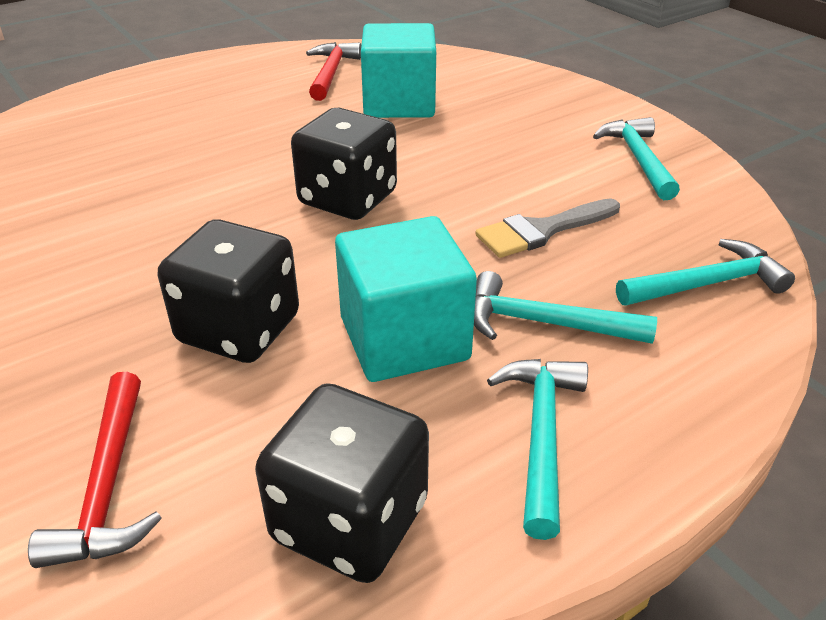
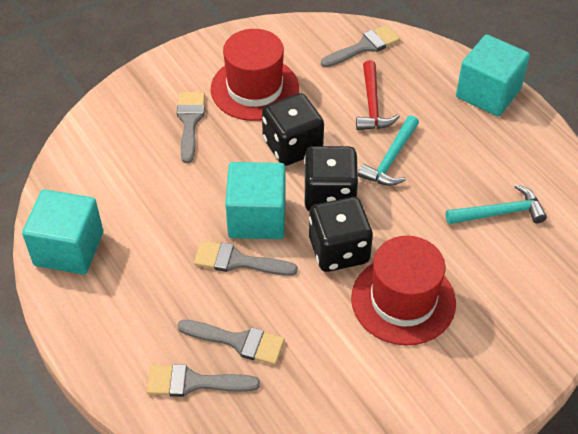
grey brush: [475,198,620,258] = 1 -> [147,364,260,397] [177,92,205,163] [177,320,285,365] [194,241,298,276] [321,25,400,68] = 5
red hammer: [28,372,162,568] [306,42,361,101] = 2 -> [356,60,400,130] = 1
red hat: none = 0 -> [211,29,299,121] [351,236,456,346] = 2
turquoise cube: [335,216,477,382] [361,23,436,118] = 2 -> [22,189,103,274] [225,162,286,239] [456,34,530,116] = 3
turquoise hammer: [474,271,657,344] [487,359,588,540] [593,117,680,200] [616,239,795,305] = 4 -> [358,115,419,186] [446,184,547,224] = 2

